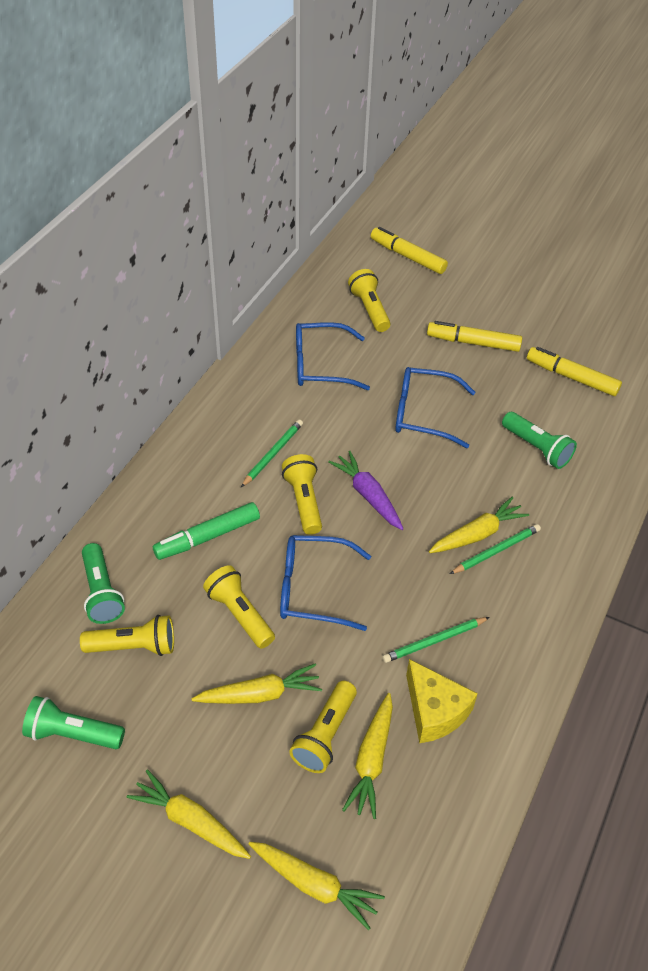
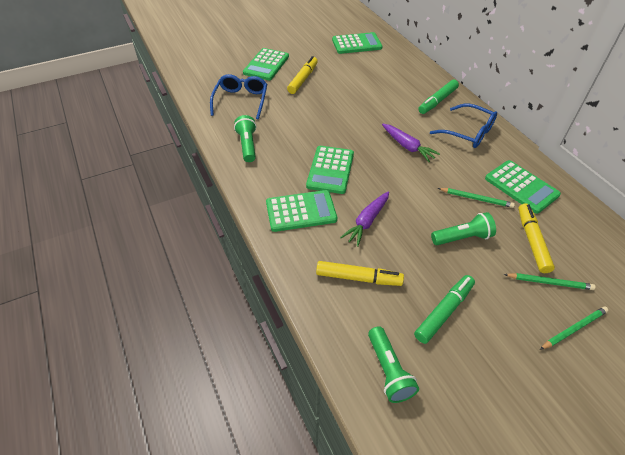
blue glasses: [280,535,371,631] [296,322,370,390] [395,367,475,448] = 3 -> [210,74,267,119] [430,103,497,148] = 2
green calculator: none = 0 -> [243,48,289,80] [266,190,337,232] [306,146,354,194] [332,32,382,54] [485,160,561,214] = 5
green marker: [153,502,260,560] = 1 -> [414,275,475,344] [418,80,459,114] = 2
purple carrot: [328,451,404,530] = 1 -> [340,191,389,247] [382,124,440,162] = 2
yellow carrot: [127,770,251,859] [191,663,322,704] [249,842,385,930] [342,693,393,819] [429,497,529,553] = 5 -> none = 0
yellow cheese: [406,659,478,743] = 1 -> none = 0
yellow flashlight: [80,615,174,656] [203,565,275,649] [282,454,322,535] [289,681,357,773] [348,269,390,332] = 5 -> none = 0

